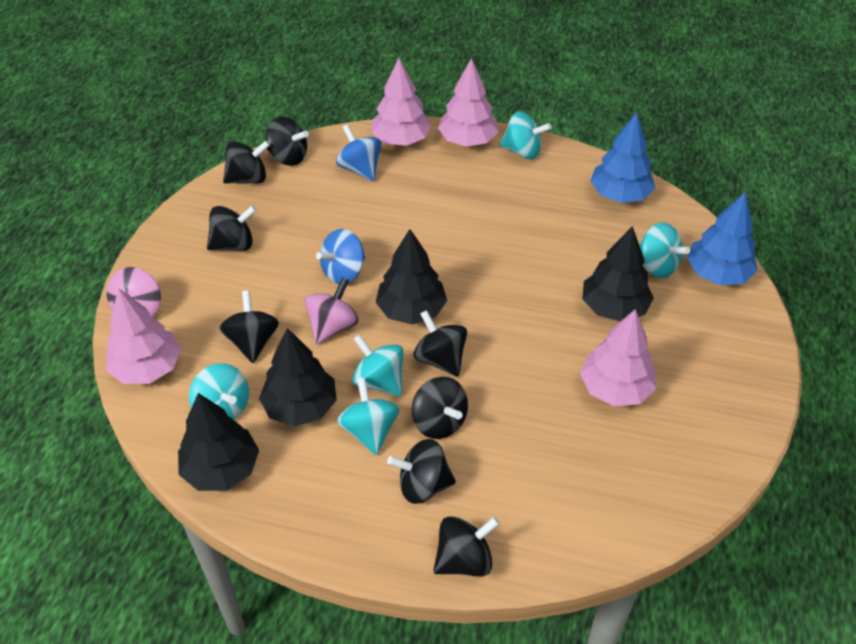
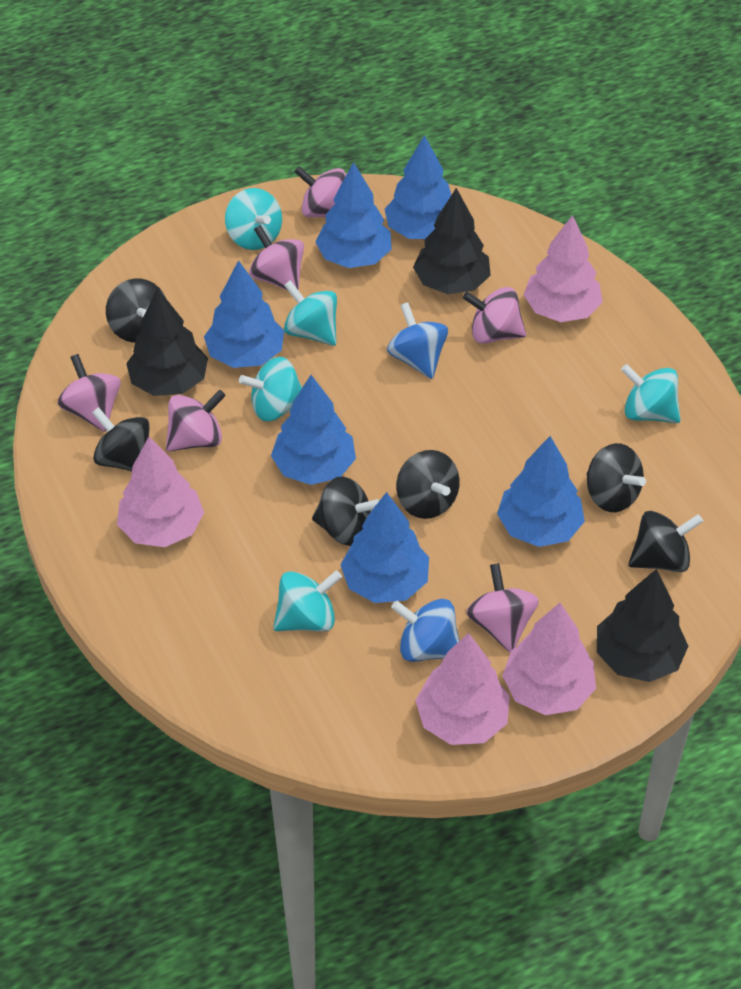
black spinning top: [207,206,257,251] [219,291,279,363] [223,140,270,184] [266,117,309,166] [387,439,456,504] [412,377,468,439] [413,310,467,377] [433,516,500,577] = 8 -> [92,407,149,471] [106,278,166,343] [312,476,380,546] [396,450,460,519] [587,443,646,512] [628,511,703,572] = 6
black tree: [178,393,259,491] [259,328,337,427] [376,229,447,324] [583,226,654,321] = 4 -> [126,288,208,396] [413,188,491,294] [597,569,688,682] = 3
blue tree: [590,112,655,203] [687,192,758,285] = 2 -> [204,260,284,368] [271,375,356,485] [315,162,392,268] [340,492,429,603] [384,135,451,239] [497,436,585,547] = 6
pink spinning top: [107,267,161,317] [305,277,359,344] = 2 -> [58,354,121,432] [166,390,226,452] [249,225,304,291] [294,166,346,218] [463,287,526,344] [467,563,539,653] = 6

